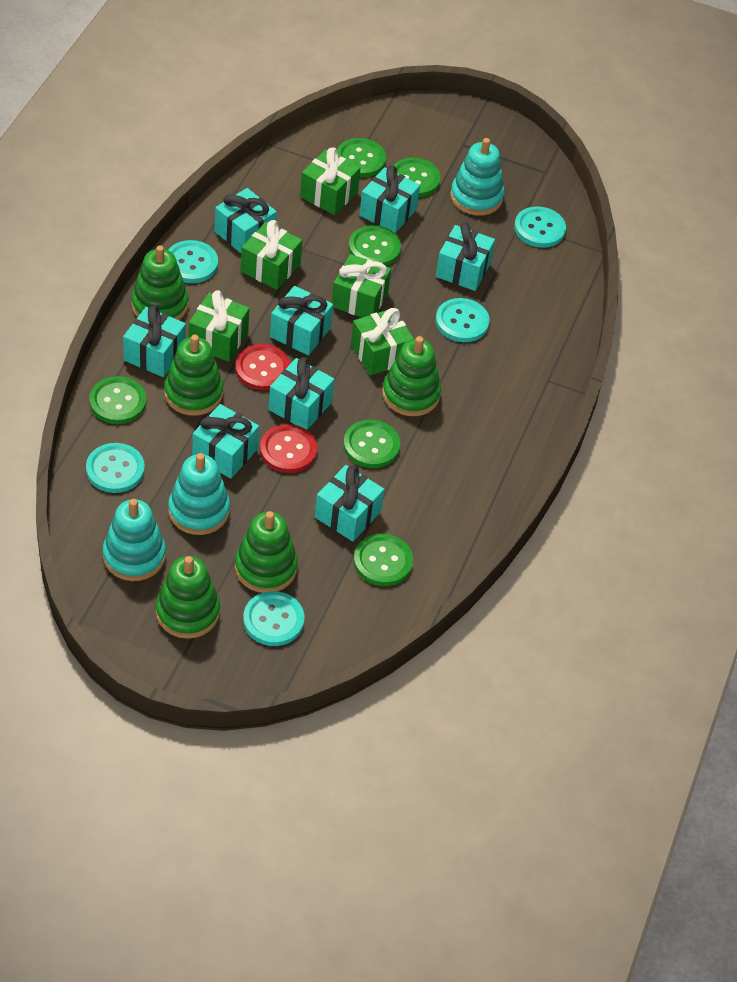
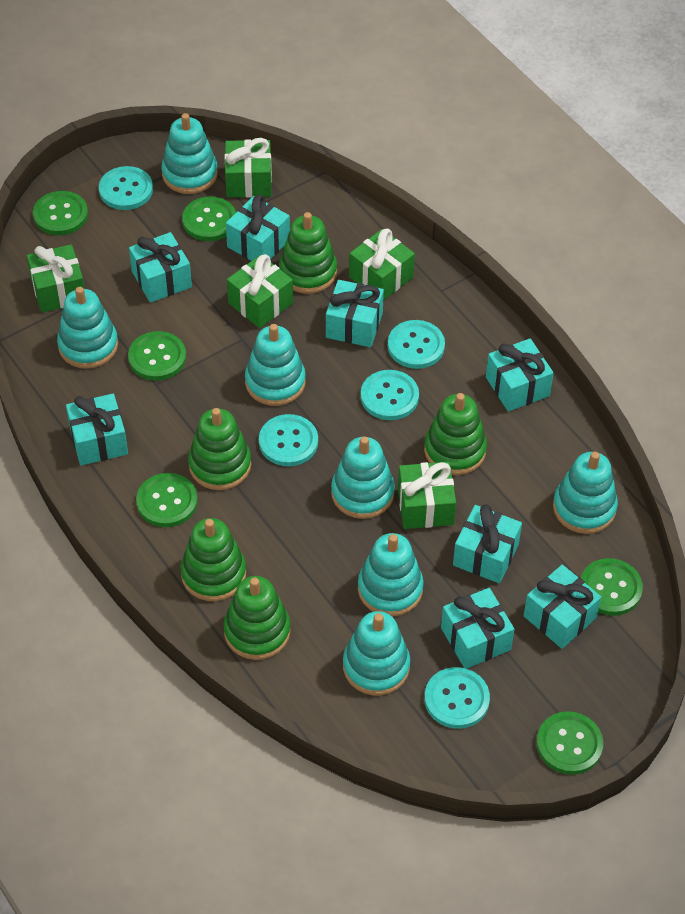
red button: [235,344,291,391] [260,424,317,473] = 2 -> none = 0
turquoise stacking toy: [103,499,166,581] [168,453,230,535] [450,138,504,216] = 3 -> [57,287,118,369] [161,113,218,194] [245,324,306,406] [331,436,395,519] [343,611,410,695] [358,533,424,617] [553,452,618,534] = 7

